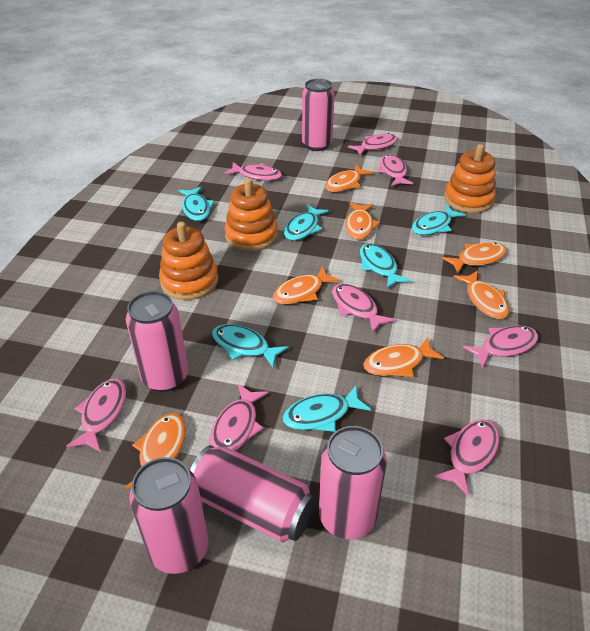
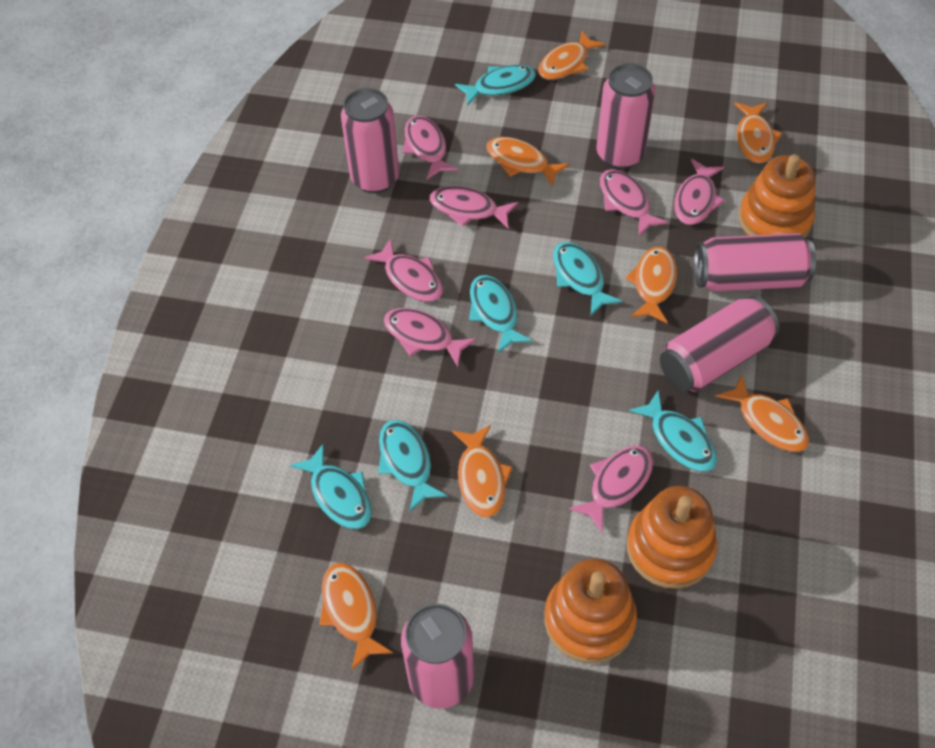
pink fish: [66,379,127,452] [210,384,269,451] [224,162,282,181] [332,283,395,333] [348,133,398,156] [377,154,413,186] [434,419,500,497] [463,326,538,368] = 8 -> [364,238,443,302] [384,308,476,367] [402,116,458,179] [429,186,518,228] [569,446,653,533] [600,169,668,236] [674,159,725,225] = 7

